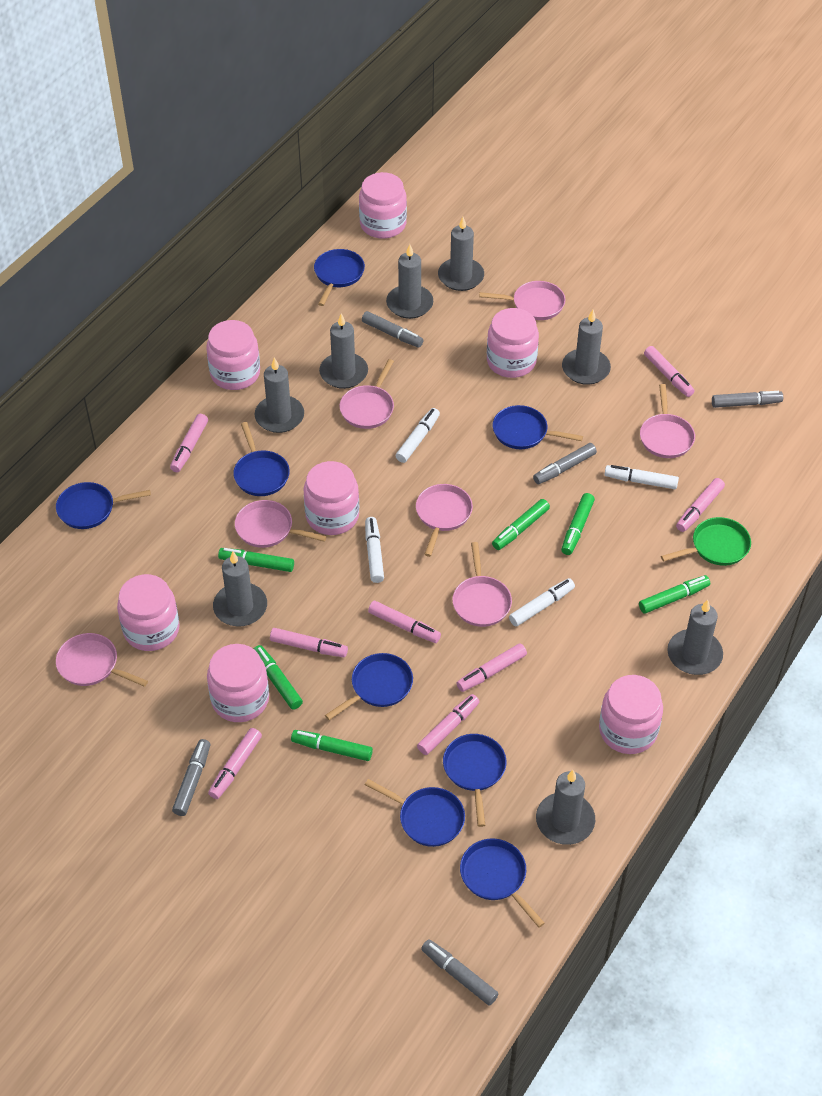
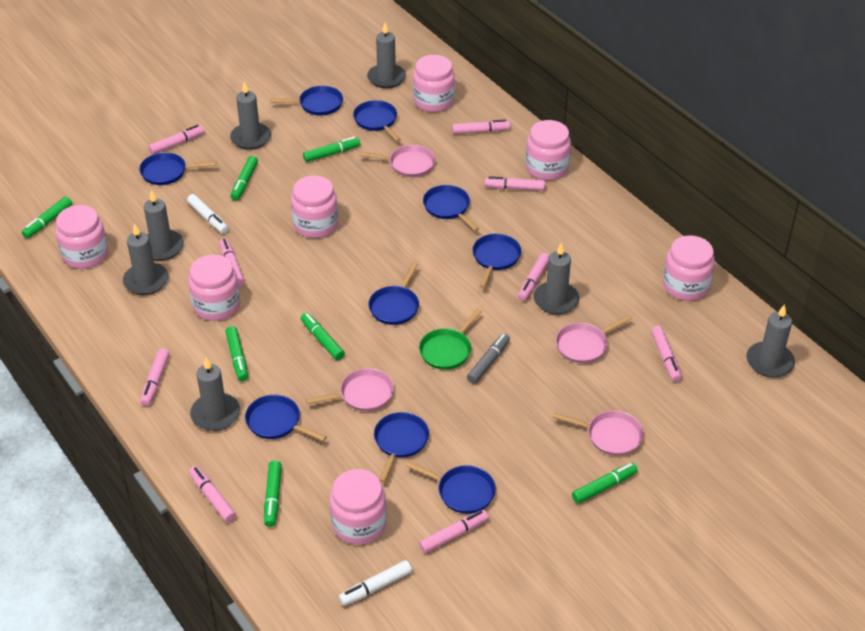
blue pan: [56,482,151,529] [233,422,290,496] [314,249,365,306] [325,653,413,720] [365,779,465,847] [443,734,506,827] [460,839,545,928] [493,405,583,449] = 8 -> [139,152,216,185] [245,395,327,441] [270,86,343,116] [353,100,401,142] [368,262,419,325] [374,412,429,482] [406,461,496,514] [423,185,479,231] [473,234,521,288] = 9
green marker: [218,548,294,572] [254,645,303,710] [291,730,373,761] [492,499,550,550] [561,493,595,555] [639,575,710,614] = 6 -> [22,196,72,238] [225,326,248,381] [231,156,258,201] [264,461,282,527] [301,313,345,360] [303,137,360,162] [572,463,638,504] = 7
grey candle: [213,551,267,626] [255,357,304,433] [319,314,368,389] [386,244,433,319] [438,217,484,291] [536,770,595,845] [562,310,611,385] [667,599,723,675] = 8 -> [123,223,169,295] [144,190,184,261] [190,357,240,431] [230,81,271,150] [367,23,406,88] [533,243,579,315] [746,304,795,378] = 7
grey marker: [172,739,210,816] [362,311,423,348] [421,939,498,1005] [533,443,597,484] [712,391,783,408] = 5 -> [467,333,510,384] = 1
pink marker: [170,414,208,472] [208,728,262,799] [270,628,348,657] [368,601,441,643] [417,694,480,755] [457,643,527,692] [644,346,695,397] [676,478,725,532] = 8 -> [140,348,169,406] [148,125,204,155] [189,466,236,523] [219,238,245,287] [419,510,489,553] [452,119,510,134] [484,176,545,191] [518,253,549,301] [651,326,682,382] = 9
pink pan: [56,633,148,687] [235,500,327,548] [340,359,394,429] [416,484,473,557] [452,542,512,627] [479,281,565,320] [640,384,695,458] = 7 -> [306,368,394,411] [359,145,435,177] [553,410,644,456] [556,315,632,363] = 4
white marker: [365,517,384,583] [396,408,440,463] [509,578,575,626] [605,465,679,489] = 4 -> [187,194,228,234] [339,560,412,606] = 2

